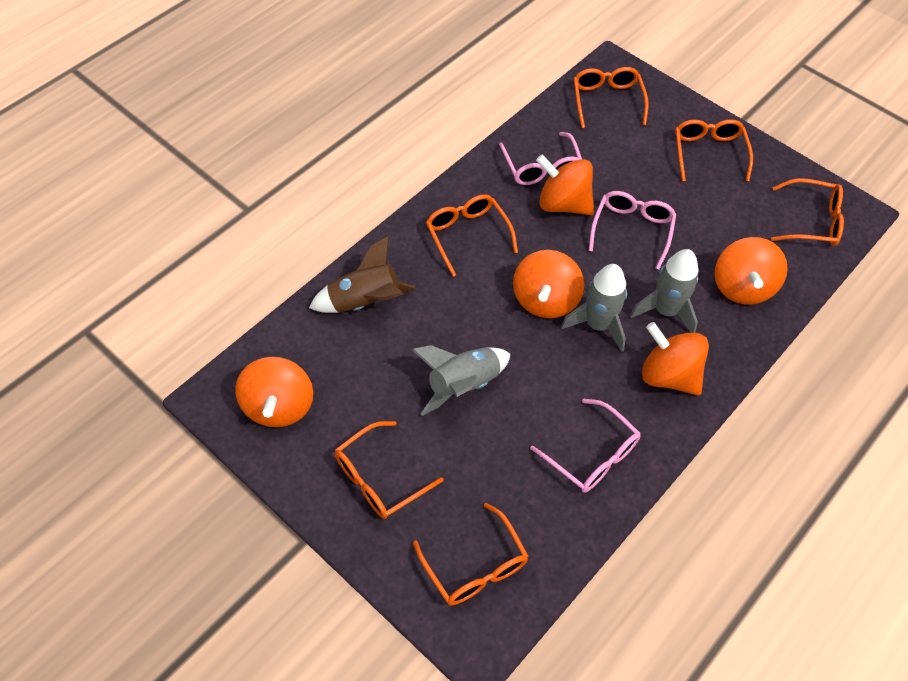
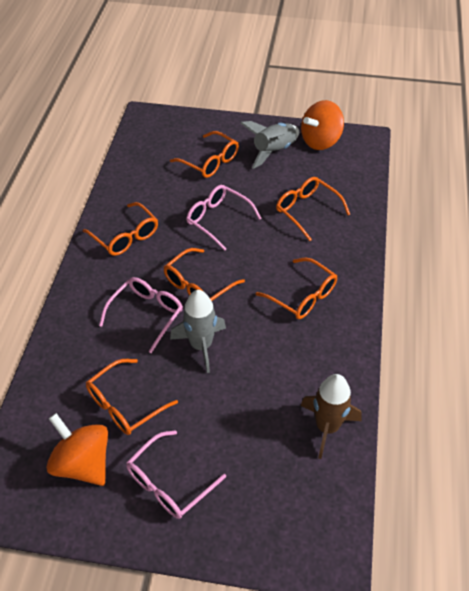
grey rocket: [412,345,511,416] [561,264,627,352] [630,249,699,333] = 3 -> [170,290,226,373] [240,121,299,169] = 2
orange spinning top: [235,357,313,427] [513,250,584,318] [536,154,594,215] [642,322,709,395] [715,237,788,305] = 5 -> [46,413,108,486] [301,100,344,150] = 2

